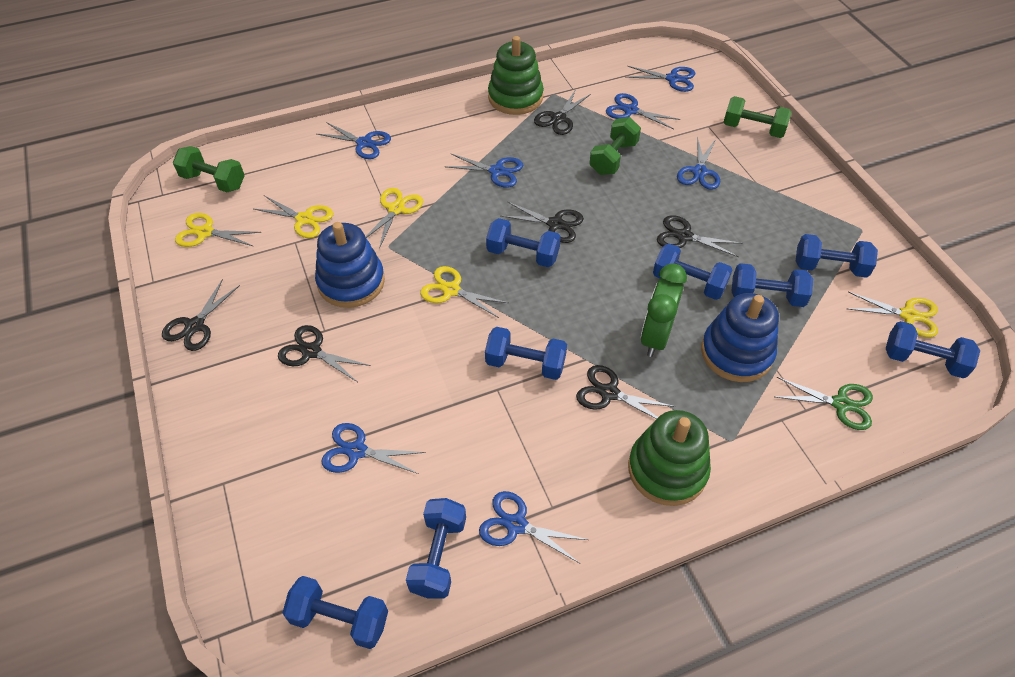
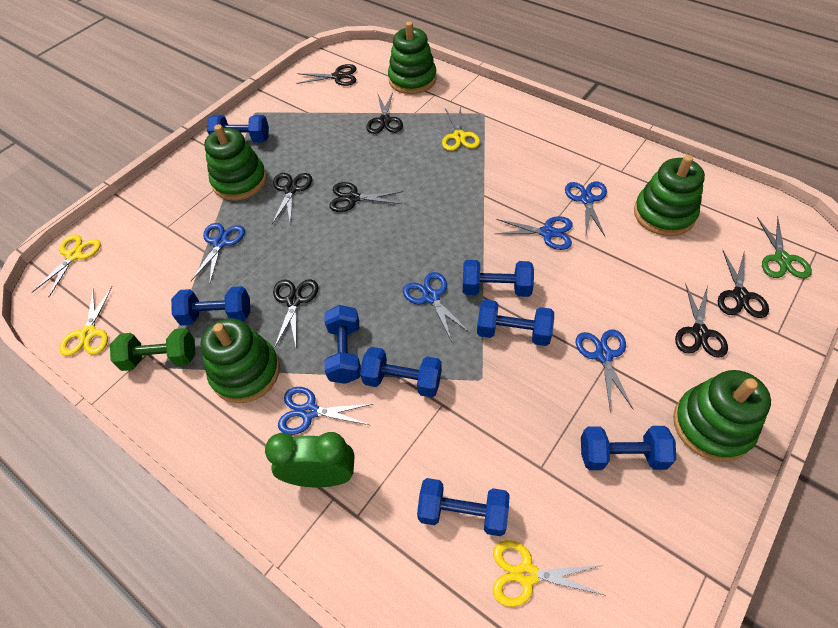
black scissors: [162,279,240,351] [278,325,371,382] [501,202,584,243] [534,89,591,135] [576,365,676,419] [657,215,742,257] = 6 -> [272,173,312,225] [273,279,318,348] [296,64,356,86] [329,182,403,212] [366,92,403,134] [675,283,728,358] [718,251,769,318] = 7
blue scissors: [317,122,391,159] [321,423,426,474] [445,154,523,188] [479,491,588,563] [606,93,680,129] [626,66,695,92] [677,136,720,190] = 7 -> [191,223,245,284] [278,387,373,435] [403,272,470,342] [495,216,573,250] [565,181,607,236] [576,329,634,410] = 6
blue stacking toy: [315,222,385,308] [701,293,779,382] = 2 -> none = 0
green dumbbell: [173,146,245,192] [589,117,641,175] [724,96,792,138] = 3 -> [110,328,195,371] = 1
green stacking toy: [488,36,544,115] [628,410,711,506] = 2 -> [200,318,280,403] [204,124,267,201] [388,22,437,94] [634,155,705,236] [673,370,771,462] = 5
yellow scissors: [175,213,262,247] [252,195,333,238] [366,188,423,248] [420,266,508,318] [846,292,938,337] = 5 -> [32,234,101,297] [59,287,112,356] [442,107,480,151] [493,540,604,607] = 4

